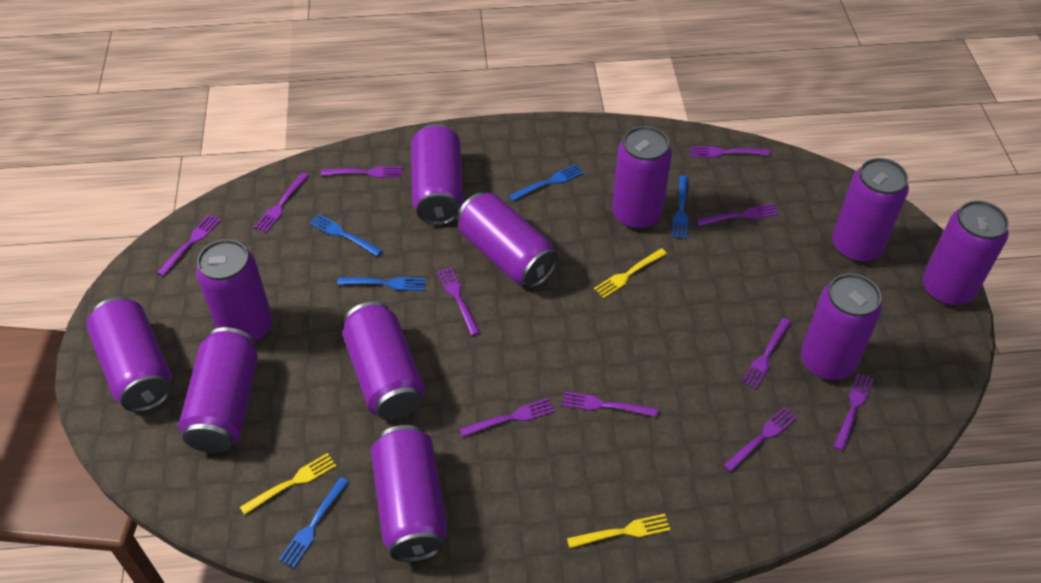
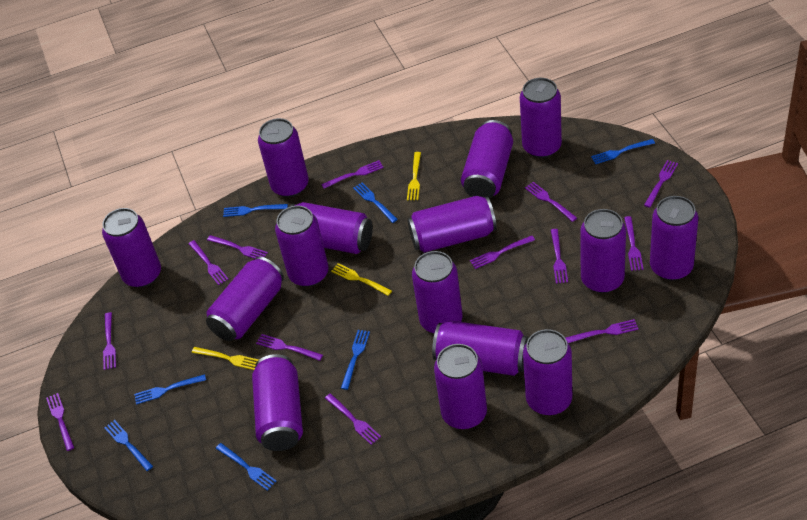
blue fork: [279,477,349,568] [309,214,383,256] [337,277,426,291] [509,164,584,201] [672,175,688,239] = 5 -> [104,420,153,471] [134,374,206,405] [216,443,277,491] [223,204,288,217] [341,330,370,390] [353,183,398,223] [591,139,655,164] = 7
purple can: [86,297,172,412] [178,327,258,453] [196,239,273,343] [343,301,425,421] [371,425,447,562] [411,124,464,225] [457,192,559,288] [612,126,672,229] [801,273,882,380] [832,158,909,262] [923,201,1009,306] = 11 -> [102,208,161,288] [206,257,284,341] [252,354,303,451] [258,118,309,197] [275,206,329,287] [290,202,373,254] [407,196,497,253] [412,251,462,333] [432,321,528,376] [434,344,487,429] [461,120,513,198] [520,78,562,158] [523,329,572,415] [580,209,626,293] [650,196,698,280] = 15
purple fork: [157,215,221,276] [254,173,309,233] [321,166,402,178] [437,267,480,336] [460,398,554,437] [562,391,658,417] [690,146,771,158] [696,203,779,226] [723,406,797,472] [742,318,791,389] [834,373,874,451] = 11 -> [46,393,74,451] [103,312,116,370] [189,240,229,285] [207,235,268,259] [256,334,323,361] [321,160,384,189] [325,393,381,445] [470,236,535,269] [525,182,577,222] [551,229,568,284] [565,319,639,343] [624,216,644,271] [644,160,678,208] = 13

